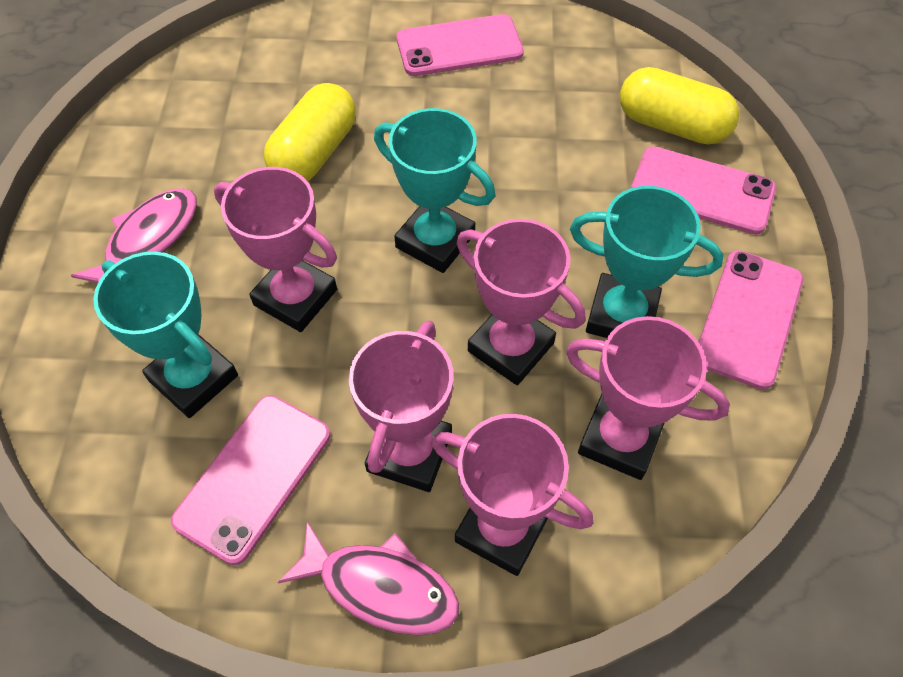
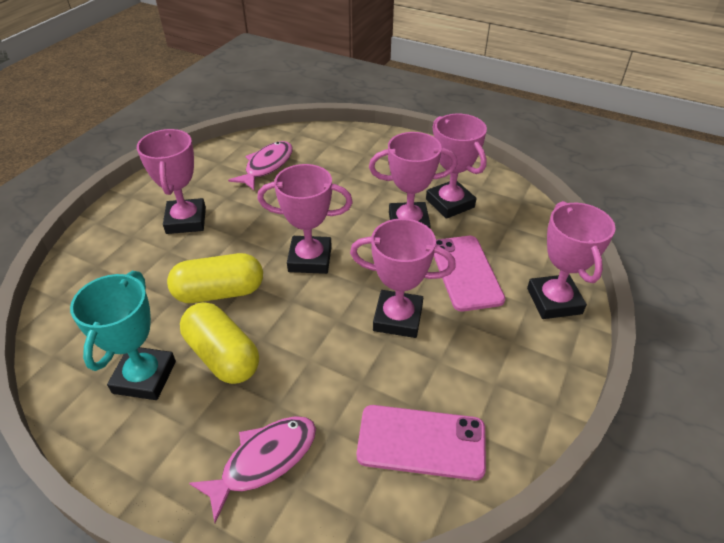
pink phone: [171,395,330,565] [397,14,524,76] [631,146,776,235] [699,250,803,390] = 4 -> [357,405,486,481] [434,236,505,312] = 2
pink trophy: [214,167,337,332] [349,321,453,492] [431,414,593,576] [457,219,585,385] [566,316,730,480] = 5 -> [137,129,206,234] [257,164,353,274] [350,218,456,338] [369,132,457,228] [426,114,487,219] [527,201,616,319] = 6
turquoise trophy: [93,251,238,418] [374,108,495,273] [570,186,724,338] = 3 -> [70,271,176,400] = 1

